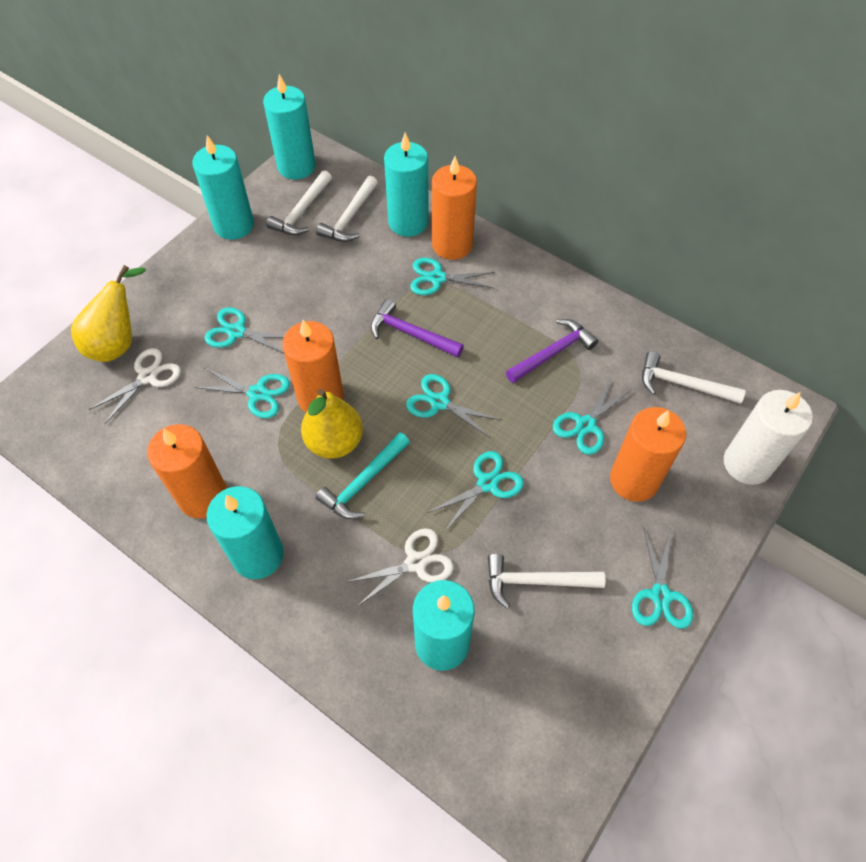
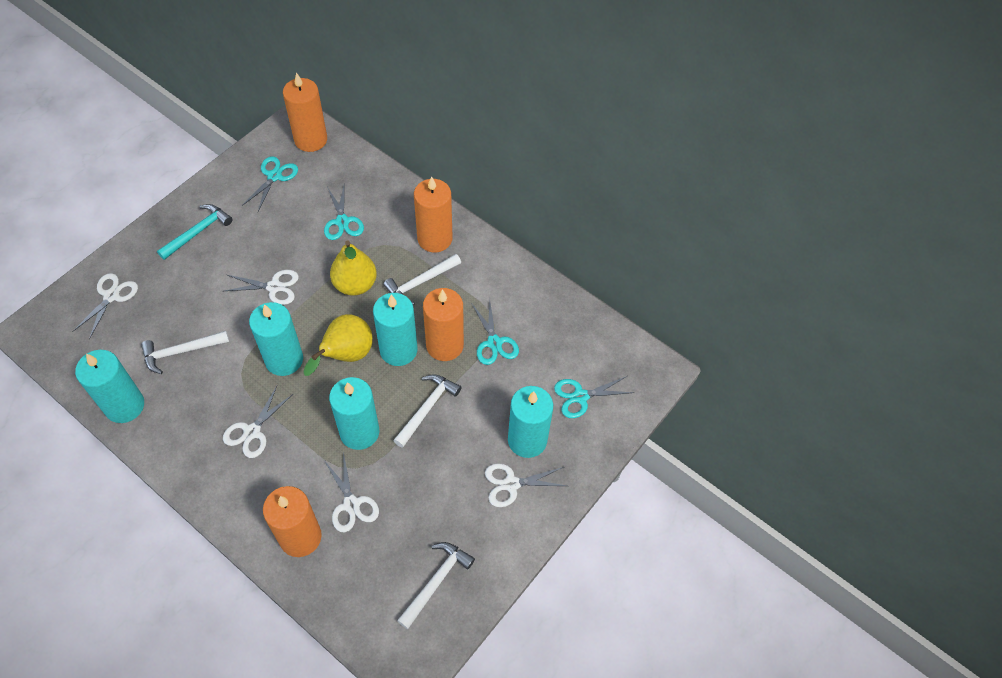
purple hammer: [371,299,464,357] [506,319,598,383] = 2 -> none = 0
turquoise scissors: [194,368,290,418] [205,307,284,353] [406,374,501,438] [410,258,496,295] [427,451,524,532] [553,379,632,455] [632,528,693,629] = 7 -> [242,156,298,211] [324,186,364,240] [472,300,519,365] [554,376,634,418] = 4
white candle: [724,390,813,485] = 1 -> none = 0
white scissors: [89,348,181,424] [346,528,454,606] = 2 -> [72,273,138,339] [223,386,293,458] [224,270,299,305] [324,452,379,532] [485,463,567,507] = 5

